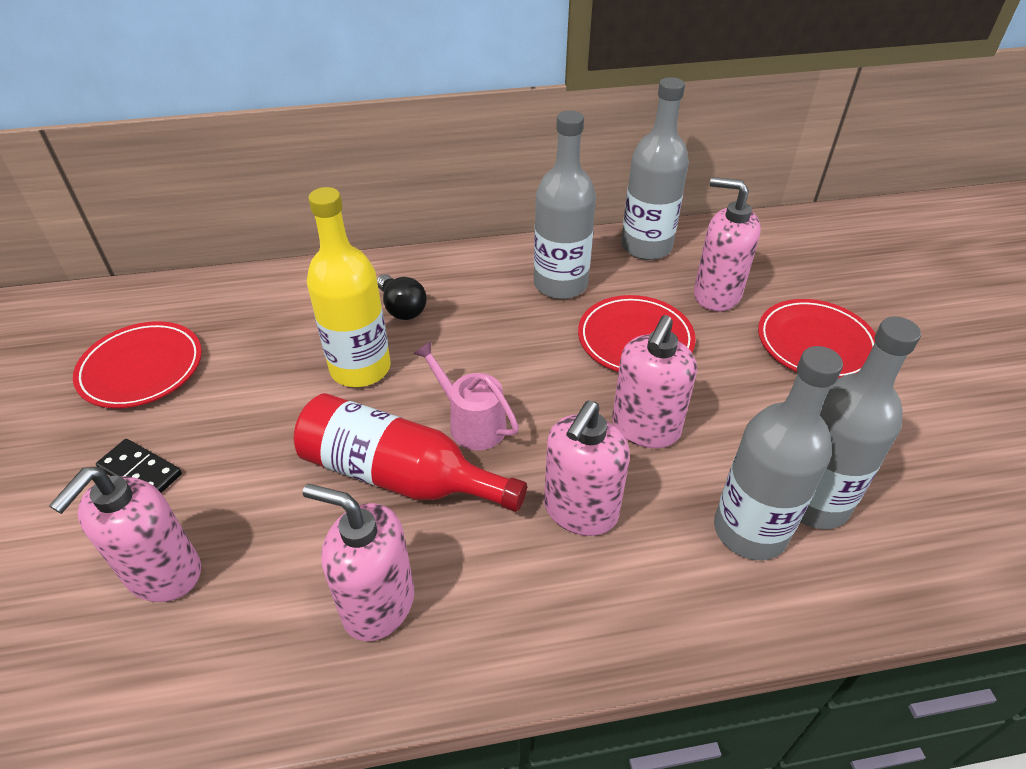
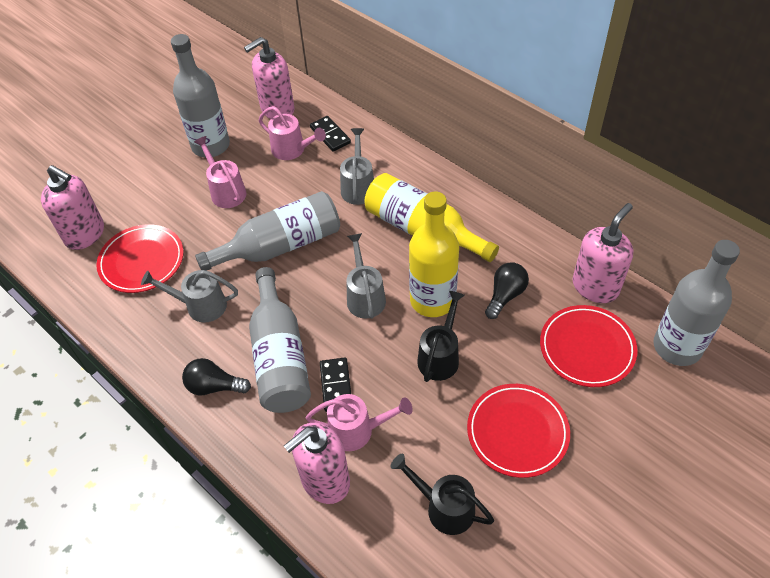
black domino: [96,439,182,493] = 1 -> [310,116,351,152] [320,357,351,412] = 2
black light bulb: [377,274,427,320] = 1 -> [182,358,251,395] [485,262,529,319] = 2
black watering can: none = 0 -> [390,454,494,535] [417,291,465,382] = 2
grey watering can: none = 0 -> [141,270,238,323] [340,128,374,205] [346,233,386,319] = 3
pink soap dispenser: [49,467,201,602] [303,484,414,641] [544,401,630,536] [612,315,697,448] [694,177,761,311] = 5 -> [41,165,104,250] [244,37,295,119] [284,423,350,504] [573,203,633,303] = 4
pink watering can: [413,341,519,450] = 1 -> [194,136,246,208] [258,106,326,160] [306,394,413,451] = 3
red bottle: [293,393,527,512] = 1 -> none = 0
yellow bottle: [307,187,391,387] = 1 -> [364,173,499,262] [409,191,459,317] = 2

